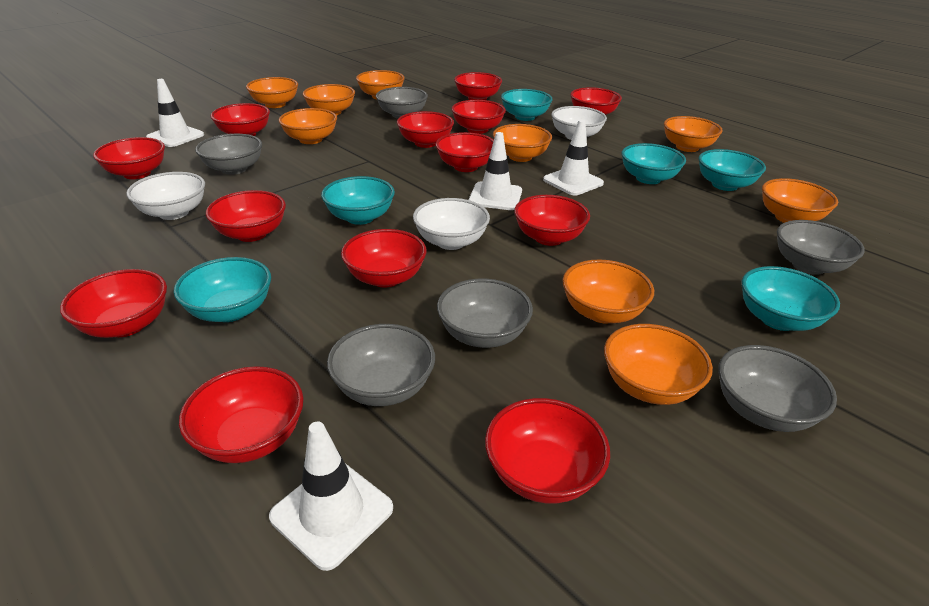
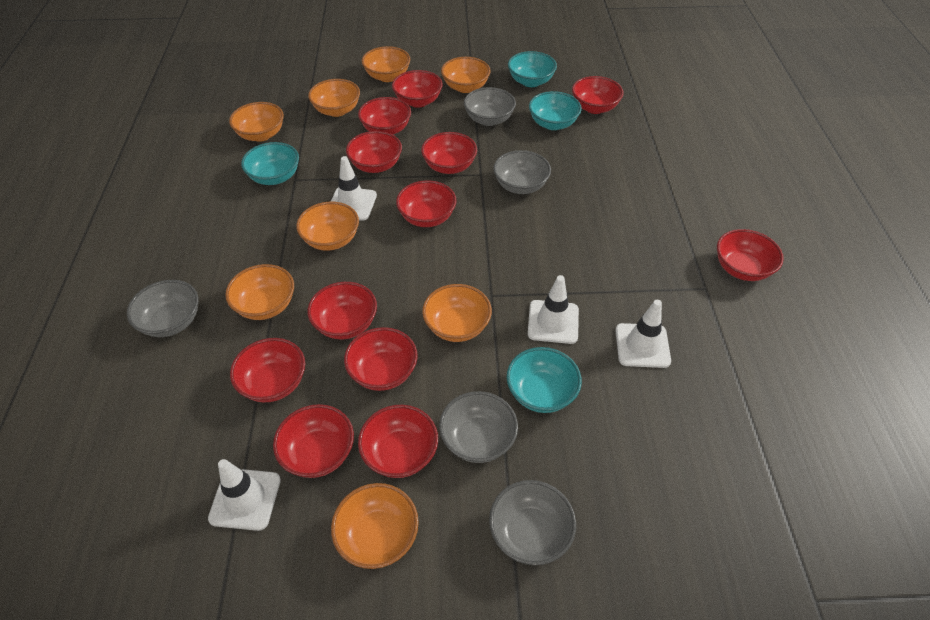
grey bowl: [195,134,262,175] [327,324,435,406] [376,87,428,119] [437,279,533,348] [718,345,837,432] [777,220,865,275] = 6 -> [127,280,198,337] [439,391,518,463] [464,87,516,126] [489,480,576,565] [493,150,551,194] = 5
orange bowl: [246,77,298,108] [279,108,337,144] [303,84,355,115] [356,70,405,99] [493,124,552,162] [563,260,654,324] [604,324,713,405] [664,116,723,152] [762,178,838,223] = 9 -> [225,264,294,320] [229,102,284,142] [296,202,359,251] [308,79,360,117] [331,483,419,569] [362,46,410,82] [422,284,492,342] [441,57,491,93] = 8
red bowl: [60,269,167,338] [93,137,165,179] [179,366,304,463] [206,190,286,242] [211,103,270,136] [341,229,427,287] [397,111,454,148] [436,132,494,172] [452,100,506,134] [454,72,502,100] [485,398,610,504] [514,195,590,246] [570,87,622,115] = 13 -> [230,338,305,402] [273,404,354,478] [307,282,377,339] [344,327,418,391] [346,131,402,173] [358,97,411,135] [358,405,438,478] [392,70,443,108] [396,180,457,227] [421,132,477,174] [572,76,623,114] [717,229,784,281] = 12
turquoise bowl: [174,257,271,322] [321,176,395,225] [501,89,553,121] [621,143,686,184] [698,149,766,191] [741,266,840,331] = 6 -> [241,142,299,185] [506,347,582,413] [508,51,557,87] [529,91,582,130] = 4
white bowl: [126,172,205,220] [413,198,490,250] [551,106,607,140] = 3 -> none = 0

